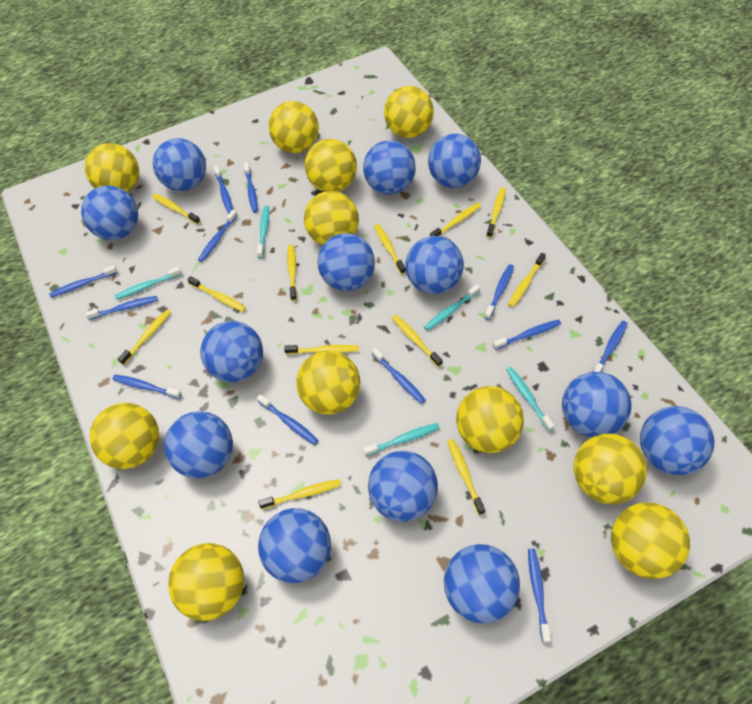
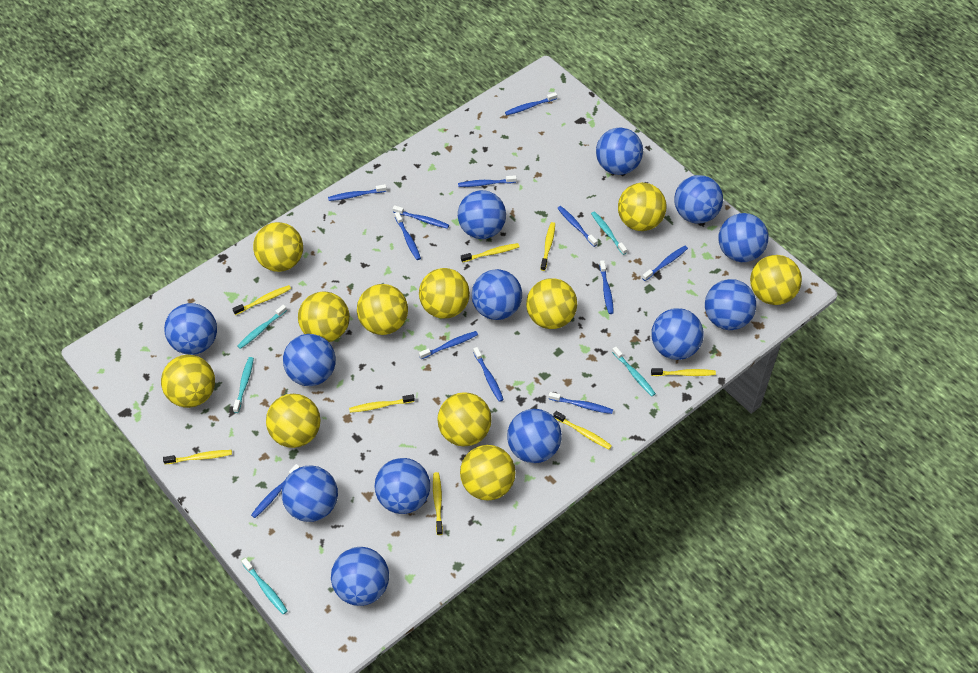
yellow toothbrush: [118,309,171,365] [152,193,200,224] [187,276,246,312] [258,479,341,509] [284,345,359,354] [287,245,297,301] [374,224,406,274] [392,315,443,367] [430,203,481,236] [447,439,485,515] [486,187,506,238] [508,253,546,307] = 12 -> [163,450,232,464] [232,285,291,315] [349,394,415,413] [433,472,443,535] [461,243,519,263] [540,222,555,271] [553,411,612,450] [651,368,716,376] = 8

